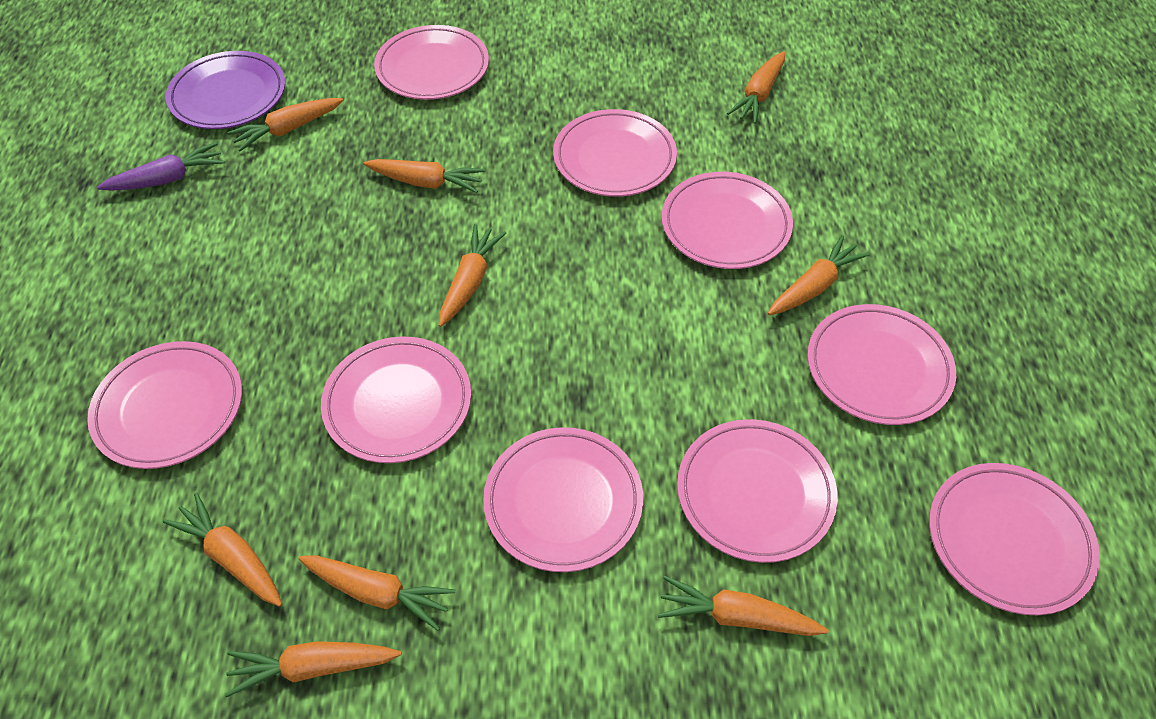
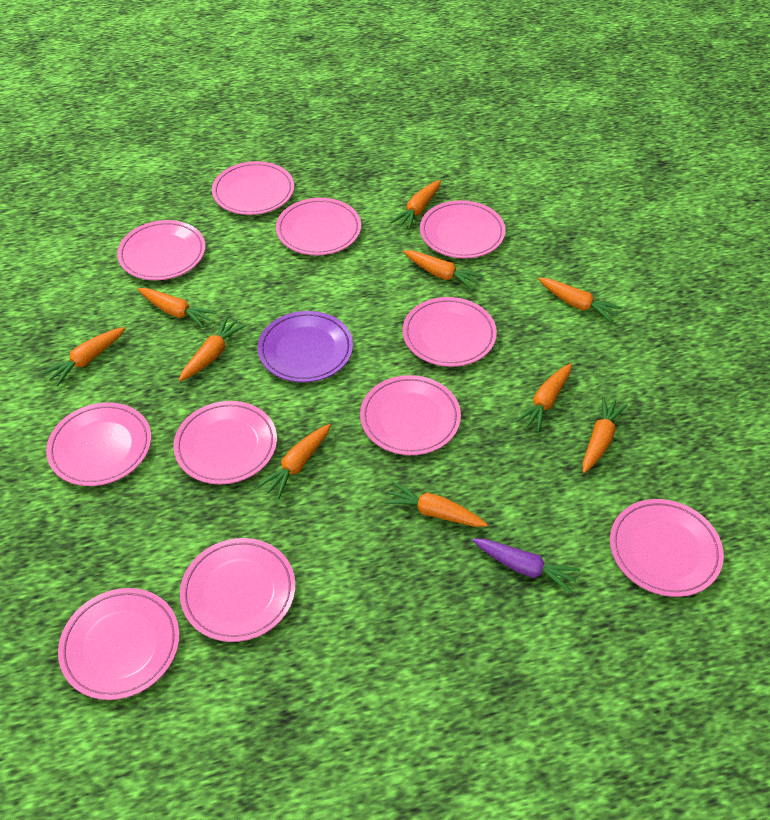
orange carrot: [163,493,282,607] [225,641,401,697] [228,98,344,151] [298,555,455,631] [363,159,485,193] [439,224,506,327] [658,576,829,636] [727,52,785,124] [768,235,870,315] = 9 -> [42,327,125,386] [138,288,217,328] [179,316,246,381] [257,424,331,499] [383,482,488,527] [391,180,441,230] [403,250,484,290] [516,363,572,432] [538,278,622,322] [583,396,628,473] = 10
pink plate: [87,341,242,469] [321,337,471,463] [374,25,489,100] [483,427,643,572] [553,109,677,197] [662,172,793,269] [677,419,838,563] [807,304,956,425] [929,463,1100,615] = 9 -> [46,402,151,486] [58,588,180,700] [117,220,206,280] [173,401,277,484] [180,538,296,642] [212,161,294,215] [276,198,361,255] [360,375,461,455] [403,297,497,367] [420,200,506,258] [610,499,724,597] = 11

